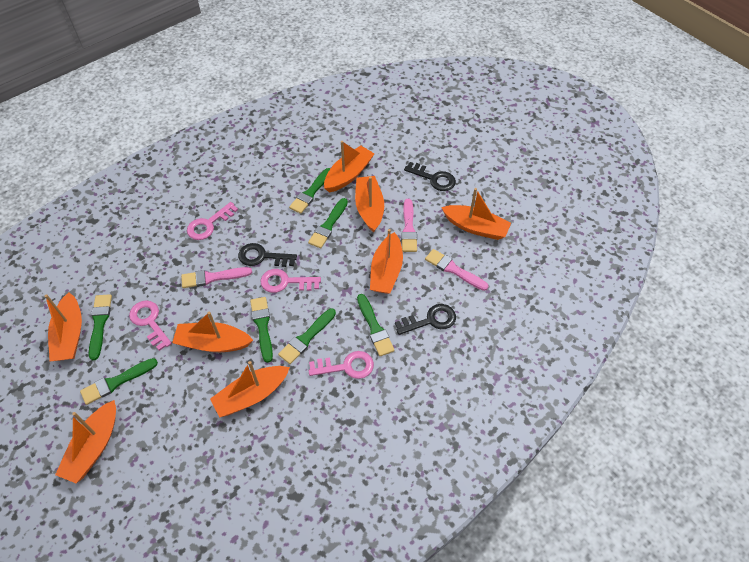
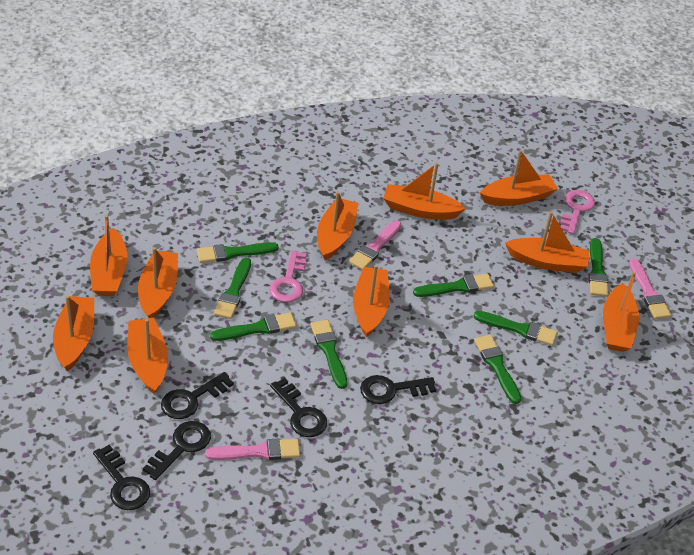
black key: [238,243,297,267] [395,304,456,335] [404,162,456,191] = 3 -> [93,445,150,510] [143,421,211,480] [161,372,234,419] [270,378,327,437] [360,375,436,404] = 5
green brush: [80,358,158,405] [89,294,112,360] [250,297,273,363] [278,308,336,364] [289,168,330,214] [308,198,348,248] [357,294,395,356] = 7 -> [197,242,279,263] [210,312,296,341] [214,258,251,319] [310,320,347,389] [413,274,494,297] [473,311,557,346] [474,335,521,404] [589,238,609,297] = 8
orange boat: [45,292,82,361] [55,400,116,483] [172,312,253,352] [210,361,290,417] [324,141,375,193] [355,176,384,232] [370,229,403,294] [441,188,511,240] = 8 -> [53,296,94,371] [90,215,128,296] [127,318,168,394] [138,247,178,318] [317,191,358,260] [353,265,390,337] [383,162,466,220] [480,150,558,206] [505,211,589,273] [603,272,639,352] = 10
pink key: [129,300,172,351] [187,202,238,240] [260,269,321,293] [309,351,374,379] = 4 -> [269,250,307,302] [560,190,595,234] = 2

